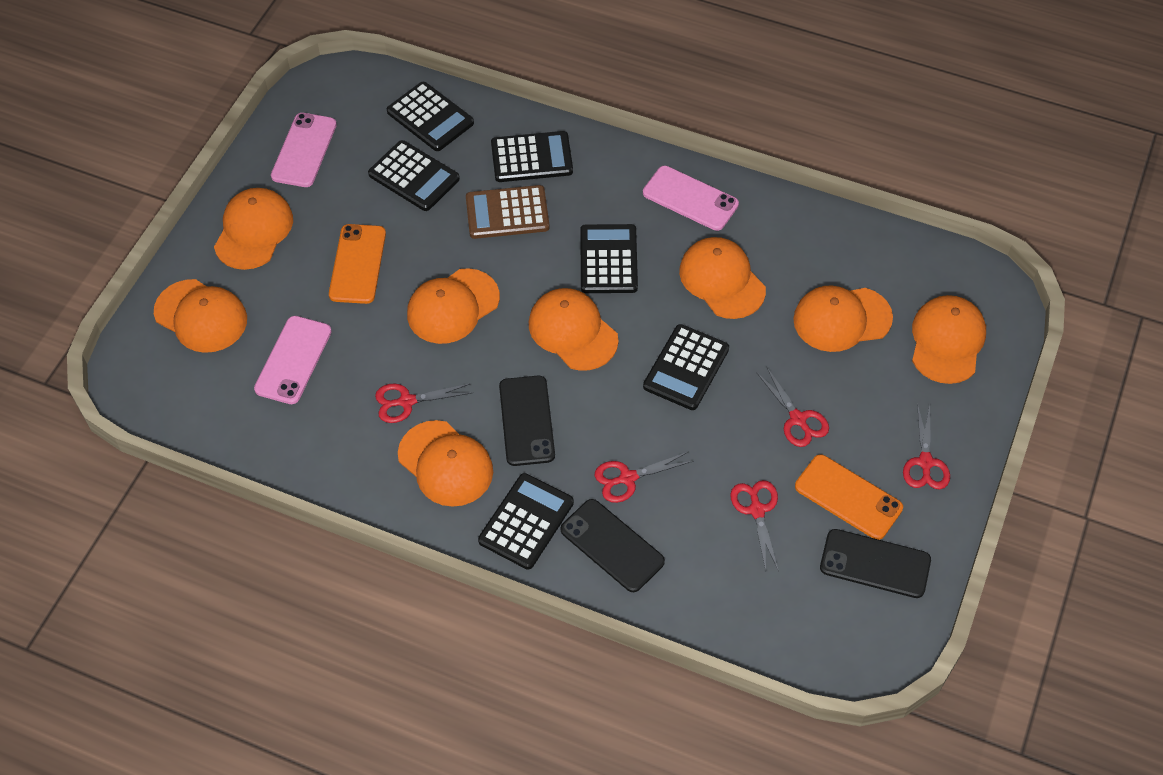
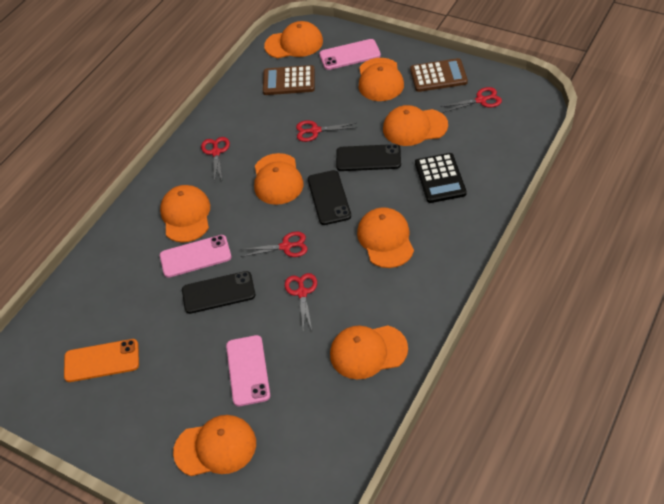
black calculator: [368,140,460,211] [387,82,474,151] [478,473,574,570] [491,131,573,182] [580,224,638,293] [643,324,729,410] = 6 -> [415,153,467,203] = 1
brown calculator: [466,185,550,239] = 1 -> [263,65,315,95] [410,58,468,92] = 2
orange phone: [329,224,386,304] [795,454,903,540] = 2 -> [64,339,139,382] = 1

